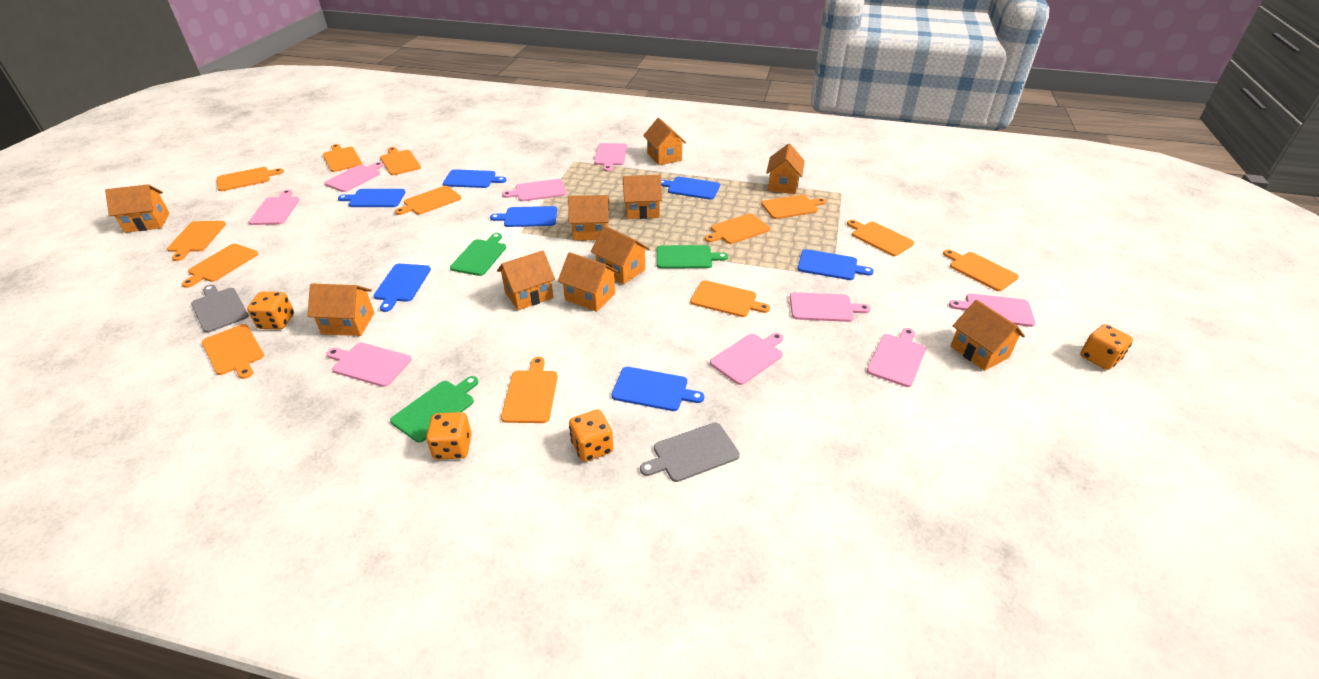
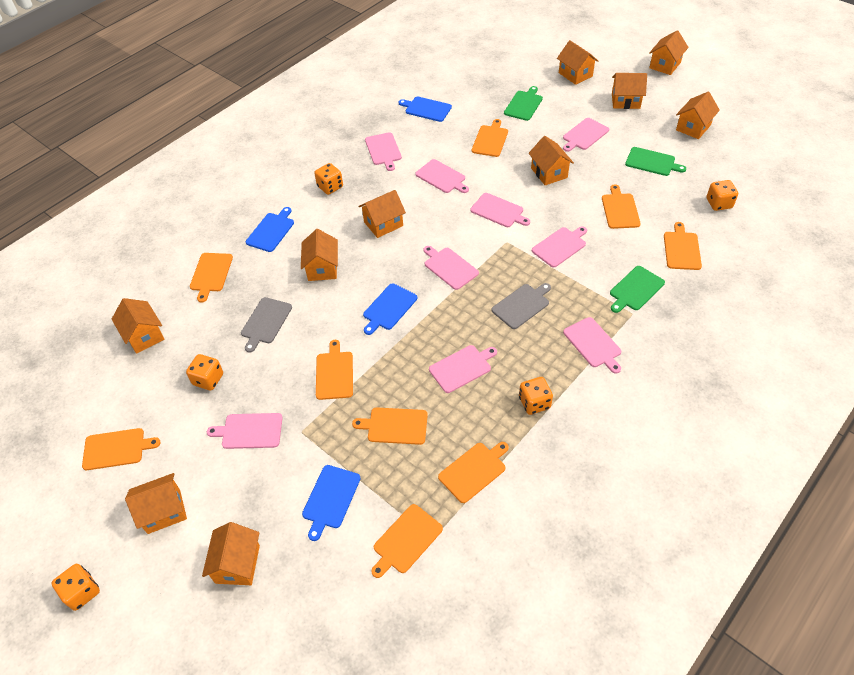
blue cutting board: [338,189,405,207] [374,264,431,312] [443,169,506,188] [490,206,557,227] [612,367,704,411] [661,177,720,200] [797,249,874,280] = 7 -> [246,207,294,252] [302,465,361,541] [363,283,417,335] [398,97,452,122] = 4
orange cutting board: [167,221,226,261] [182,244,258,288] [202,324,264,379] [217,167,284,191] [323,144,362,172] [380,147,421,175] [395,186,461,215] [501,357,558,423] [690,280,770,317] [705,213,770,244] [761,195,826,219] [847,220,914,256] [943,249,1019,291] = 13 -> [82,428,161,470] [190,253,233,303] [316,340,353,400] [352,407,428,445] [371,504,443,578] [438,442,509,503] [472,119,508,157] [602,184,641,229] [664,222,702,270] = 9
orange dice: [247,292,294,329] [426,412,472,460] [569,410,613,462] [1080,324,1133,370] = 4 -> [52,564,100,611] [186,354,223,390] [314,163,343,195] [519,377,553,415] [707,180,738,211] = 5

